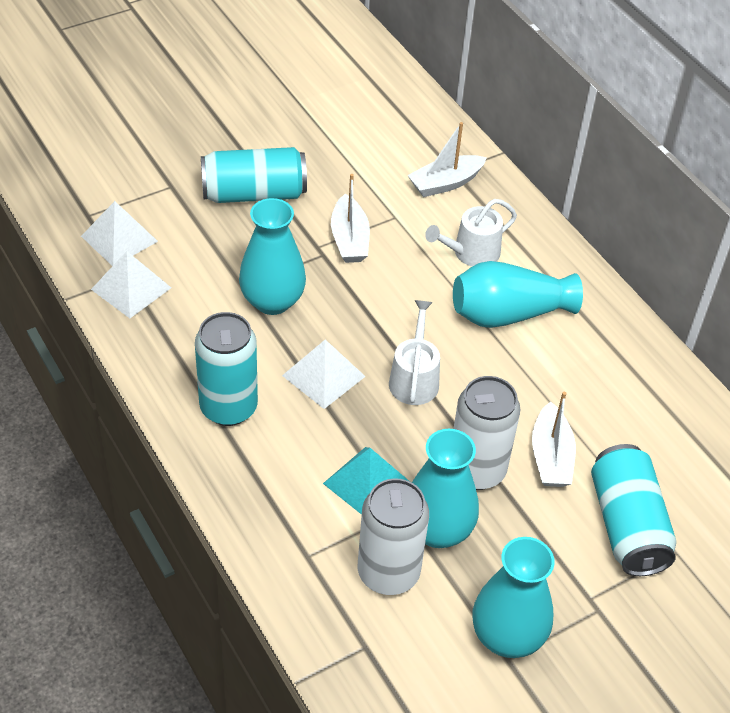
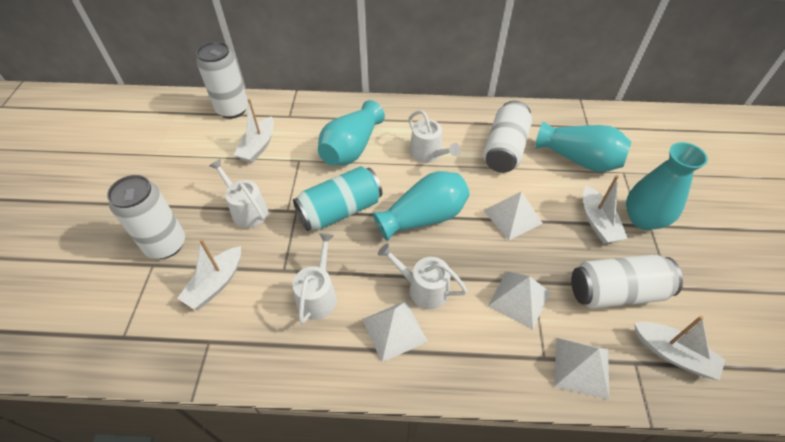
turquoise can: [195,312,258,426] [201,147,307,203] [591,444,676,576] = 3 -> [293,166,382,231] = 1
turquoise pyramid: [323,447,410,515] = 1 -> none = 0
white boat: [331,174,370,263] [408,122,487,197] [532,392,576,487] = 3 -> [177,239,241,309] [234,99,274,163] [583,175,628,244] [634,316,725,381] = 4
white can: [358,478,429,595] [453,376,520,490] = 2 -> [107,175,185,259] [196,41,248,119] [483,101,532,173] [571,254,683,309] = 4
white pyramid: [81,201,158,266] [91,251,171,318] [282,340,366,409] = 3 -> [362,301,428,362] [483,191,543,240] [488,271,550,329] [554,338,609,400] = 4
white watering can: [389,300,440,405] [425,199,517,266] = 2 -> [209,159,268,228] [293,233,337,324] [378,243,467,309] [409,110,460,163] = 4

